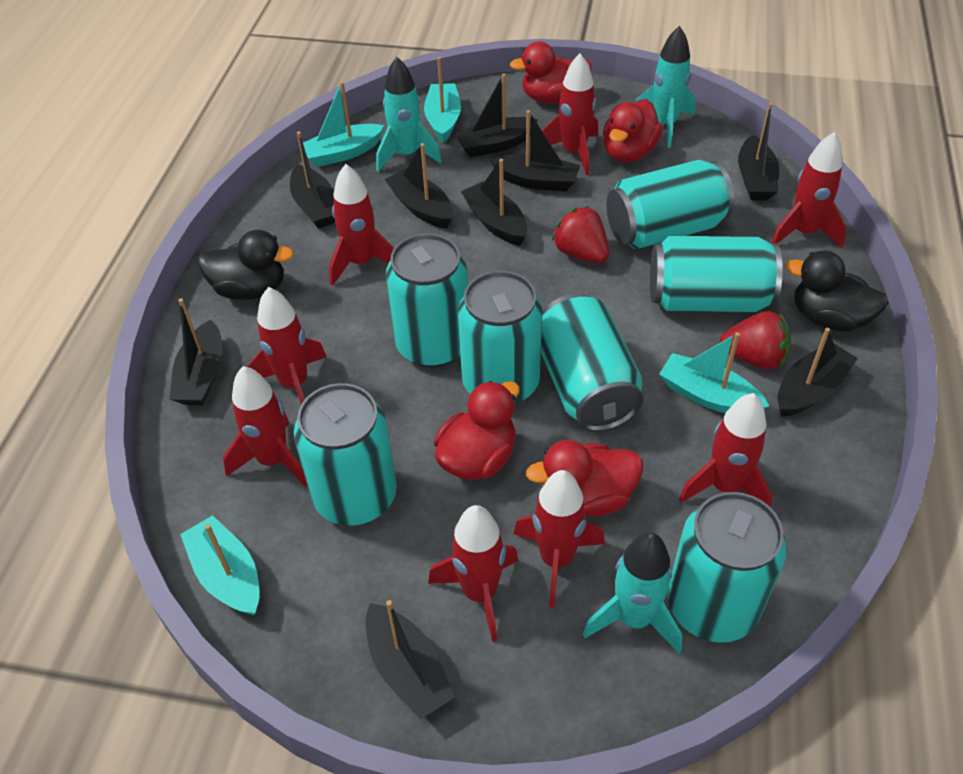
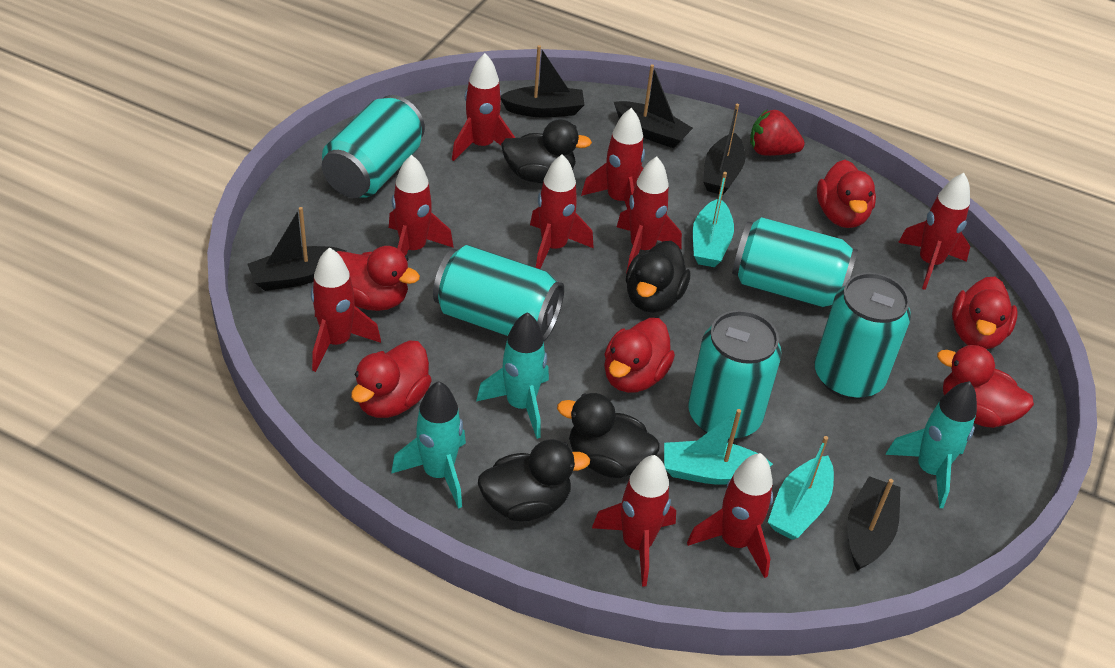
black boat: [170,298,223,405] [290,131,335,229] [366,600,455,719] [385,143,453,228] [454,74,538,157] [461,159,527,246] [490,110,580,191] [738,103,779,201] [778,328,858,417] = 9 -> [248,207,347,291] [501,45,585,117] [614,64,693,148] [703,103,746,194] [847,476,901,571] = 5
black duck: [198,230,294,300] [785,251,889,332] = 2 -> [478,439,590,522] [501,119,592,183] [557,393,660,478] [626,241,690,313] = 4
red duck: [434,381,520,480] [510,41,592,104] [526,440,643,516] [603,99,663,162] = 4 -> [337,246,420,311] [351,340,432,418] [604,318,675,393] [817,160,876,228] [937,345,1034,428] [952,277,1018,349] = 6
red rocket: [223,366,307,487] [248,287,326,404] [329,164,394,286] [428,505,518,642] [513,470,605,608] [542,54,598,175] [679,393,772,507] [771,132,847,248] = 8 -> [311,247,381,372] [389,155,454,256] [452,53,515,161] [530,154,594,269] [581,108,645,209] [592,455,676,587] [617,156,682,274] [687,453,773,578] [898,173,970,290] = 9
red strawberry: [552,206,609,263] [720,311,791,369] = 2 -> [750,110,805,156] = 1
turquoise boat: [180,515,260,615] [303,82,384,167] [424,57,461,143] [659,332,769,413] = 4 -> [664,409,773,485] [693,172,734,267] [768,436,834,540] = 3
turquoise can: [294,383,397,526] [386,234,468,367] [458,271,542,404] [541,294,644,432] [606,160,734,249] [650,236,783,312] [668,492,787,643] = 7 -> [322,95,425,198] [433,245,564,341] [688,310,782,440] [732,217,858,307] [815,273,911,400] = 5

